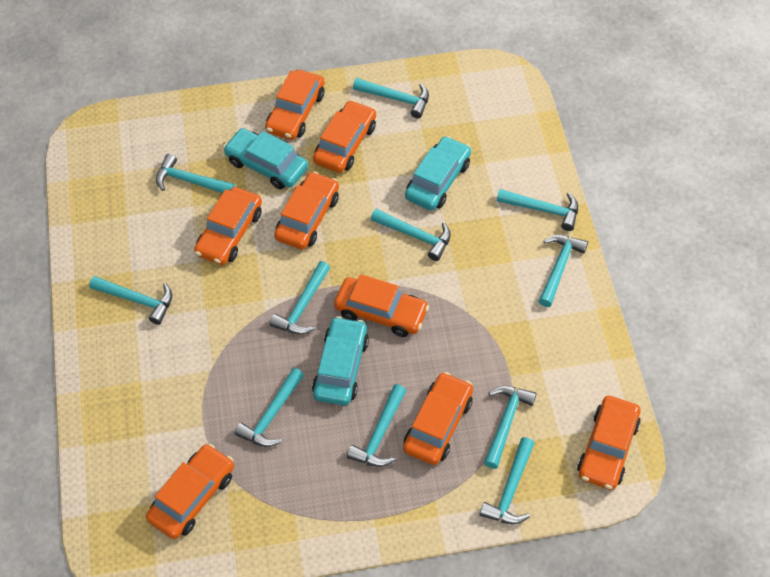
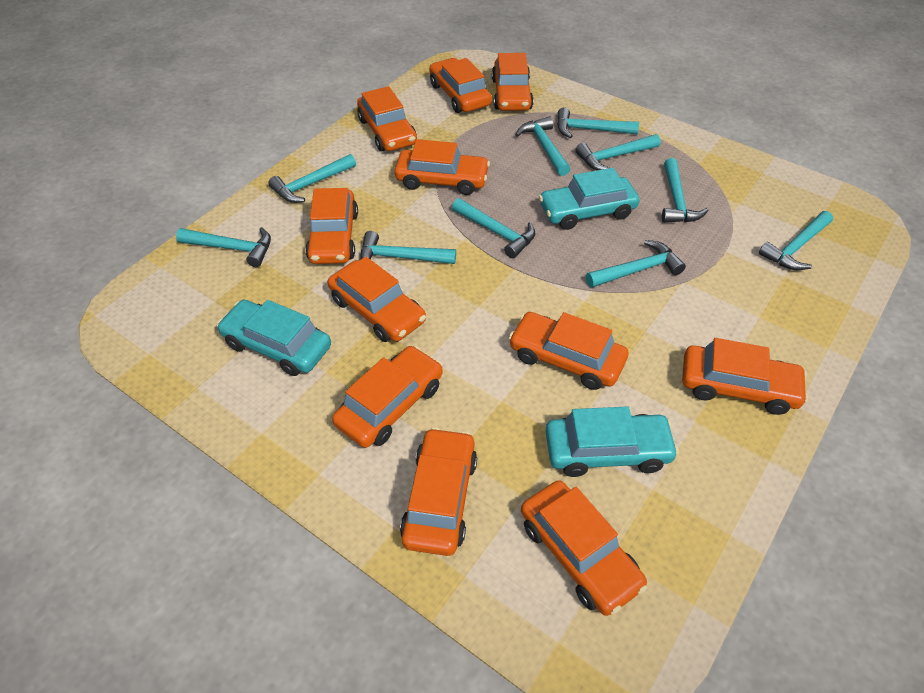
orange car: [146,444,234,539] [194,187,262,265] [265,70,324,140] [274,171,339,250] [313,100,376,173] [334,274,429,337] [403,372,473,465] [577,396,641,490] = 8 -> [305,188,358,264] [328,257,426,342] [332,346,443,448] [357,86,417,151] [394,139,490,195] [400,427,477,556] [429,58,492,113] [492,53,534,111] [509,312,628,390] [521,480,647,616] [682,338,808,415] = 11
turquoise hammer: [89,276,172,325] [156,154,235,193] [234,368,304,447] [270,261,330,335] [347,384,406,467] [353,78,429,118] [371,209,451,261] [479,437,535,524] [484,386,537,469] [497,189,578,231] [539,235,588,307] = 11 -> [176,227,271,267] [268,154,356,203] [360,231,456,264] [452,198,535,258] [516,116,570,176] [557,107,639,138] [575,134,660,170] [586,240,686,288] [662,158,709,223] [759,211,833,270] = 10

